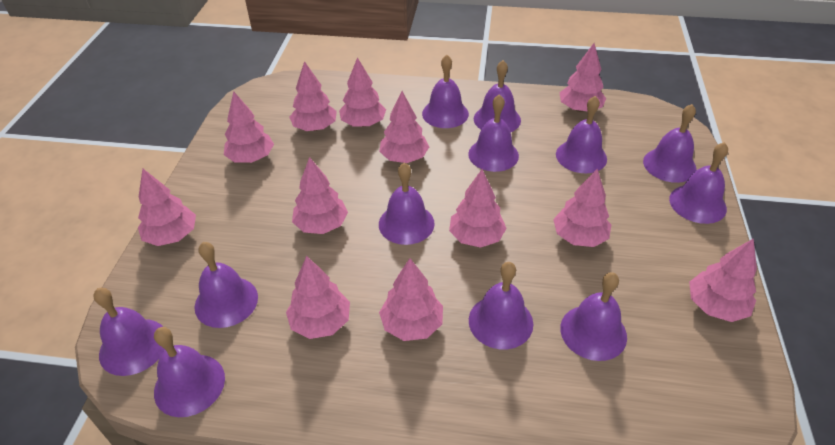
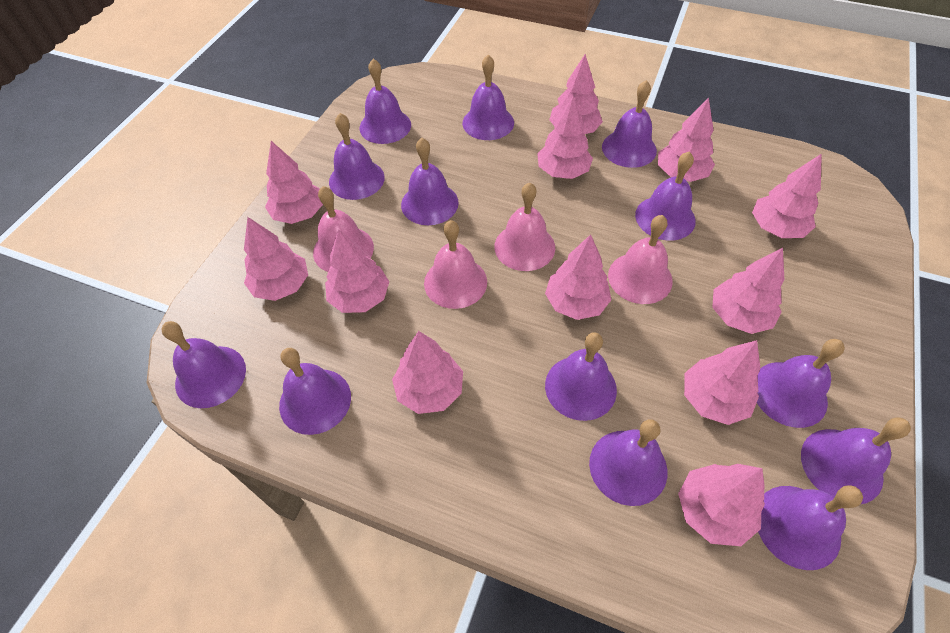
pink bell: none = 0 -> [313,186,374,272] [424,220,487,309] [494,183,555,271] [608,215,673,304] = 4
purple bell: [93,288,165,376] [154,327,225,417] [195,242,258,328] [379,163,435,245] [422,55,469,128] [468,94,519,172] [469,262,533,350] [474,60,521,132] [556,96,607,173] [560,272,627,361] [643,104,697,183] [669,142,728,224] = 12 -> [161,321,246,408] [279,348,351,435] [329,113,385,200] [359,59,411,144] [401,138,459,225] [462,55,514,140] [545,332,617,421] [589,419,667,506] [602,80,657,168] [635,151,696,241] [757,339,845,428] [758,485,863,570] [801,417,911,504] = 13

